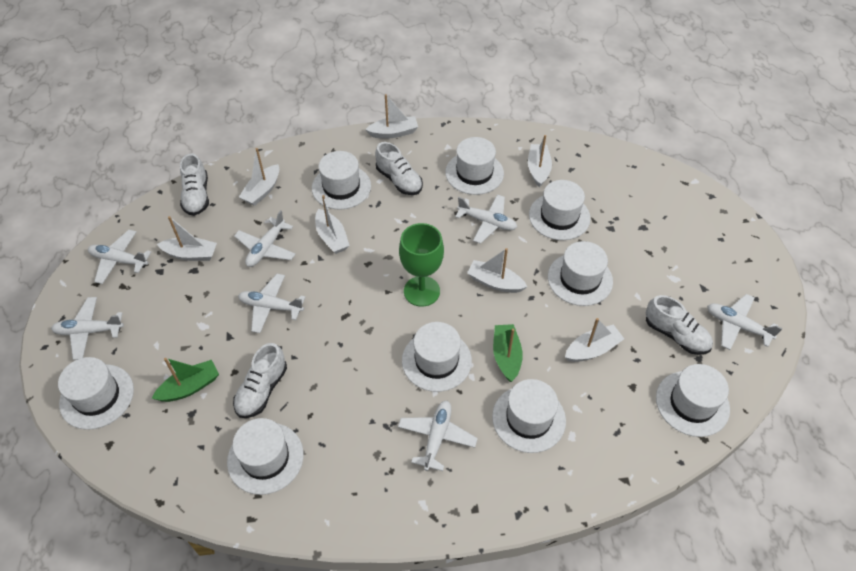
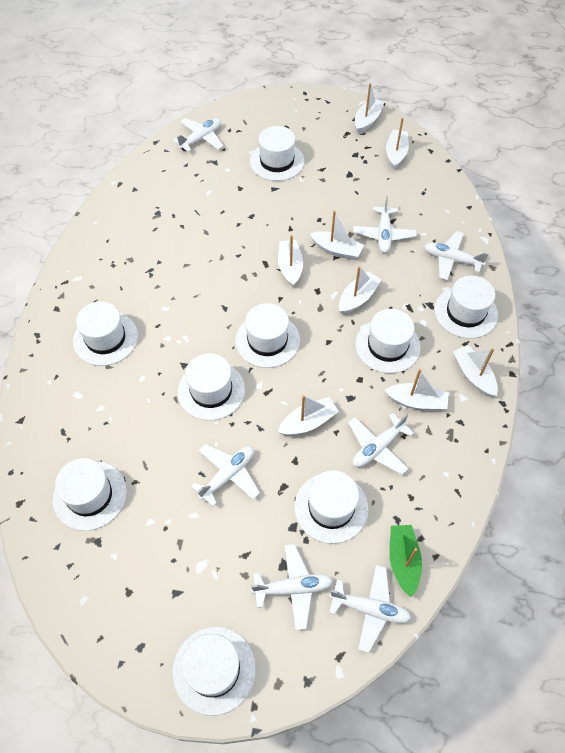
green boat: [152,358,219,402] [493,324,523,382] = 2 -> [389,525,422,597] = 1
green goblet: [399,223,444,307] = 1 -> none = 0
white boat: [157,216,217,261] [239,148,279,206] [315,195,350,254] [365,94,418,139] [467,248,527,293] [528,135,552,187] [565,318,624,362] = 7 -> [278,235,303,287] [278,395,339,436] [310,210,364,260] [339,266,381,314] [355,83,385,134] [384,369,449,411] [386,117,409,170] [453,345,498,397] = 8
white shoe: [180,153,209,216] [233,343,287,418] [375,142,423,195] [646,295,713,355] = 4 -> none = 0

